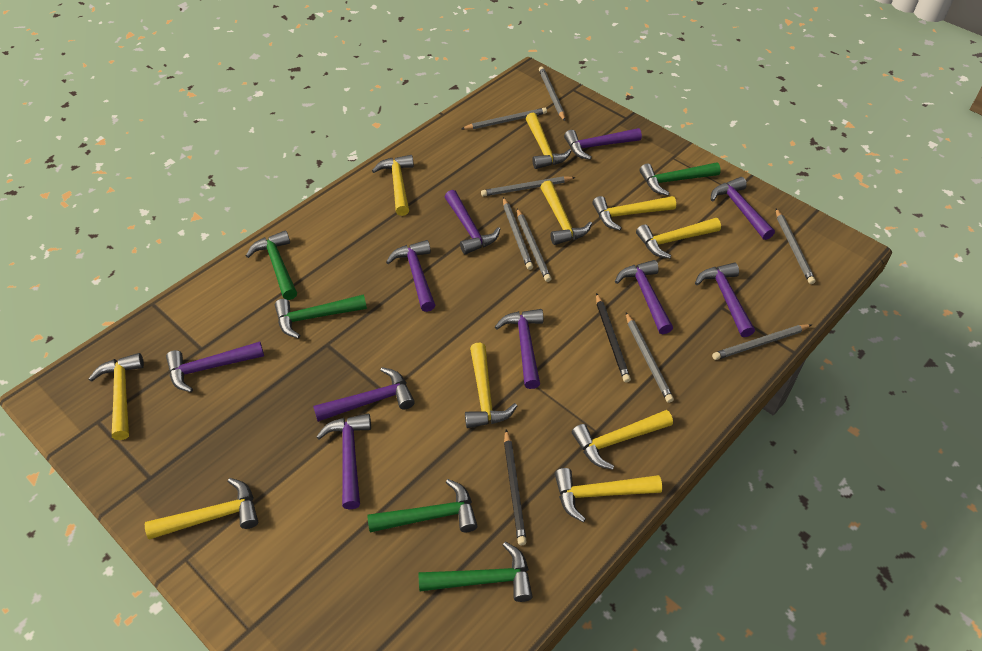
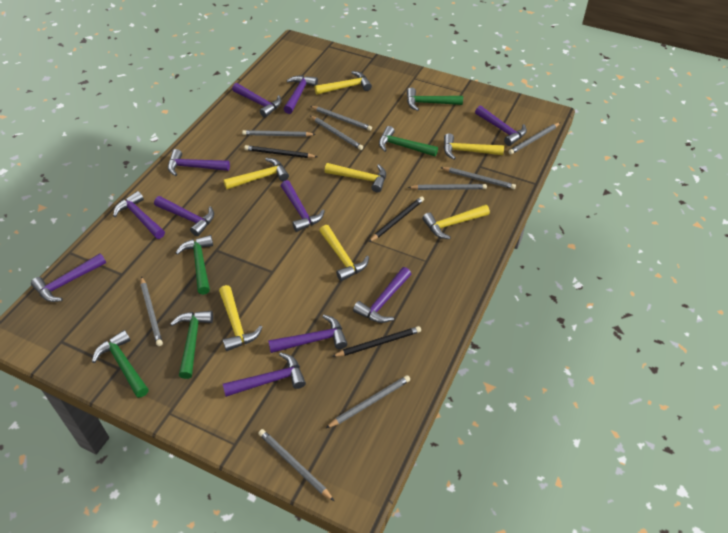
black pencil: [504,430,527,545] [596,293,631,382] = 2 -> [244,145,317,158] [332,326,421,357] [369,196,424,242] = 3
grey pencil: [461,108,547,130] [481,176,576,196] [503,197,533,270] [517,208,551,282] [539,67,565,121] [626,312,674,403] [712,324,812,360] [776,209,816,284] = 8 -> [141,276,163,346] [242,130,316,137] [258,429,334,501] [310,106,372,131] [310,116,363,150] [326,375,410,428] [408,184,487,190] [440,167,516,189] [508,123,560,154] = 9
purple hammer: [166,342,264,392] [313,367,415,422] [316,414,371,509] [386,240,435,312] [445,190,500,255] [495,309,544,389] [564,128,642,160] [615,260,673,334] [695,262,755,337] [711,177,775,240] = 10 -> [31,253,106,302] [113,191,165,239] [154,196,214,236] [168,149,230,176] [223,352,306,397] [232,83,282,117] [268,315,347,353] [281,180,325,232] [284,75,318,114] [353,267,411,323] [475,106,527,146] = 11
yellow hammer: [88,353,144,440] [145,478,258,540] [372,155,414,216] [465,343,517,428] [526,113,571,169] [540,181,592,245] [555,468,662,522] [572,410,673,470] [592,196,676,231] [636,218,721,259] = 10 -> [219,285,263,351] [223,158,289,189] [315,71,372,95] [320,225,369,281] [325,163,386,192] [422,205,490,239] [444,133,504,160] = 7

